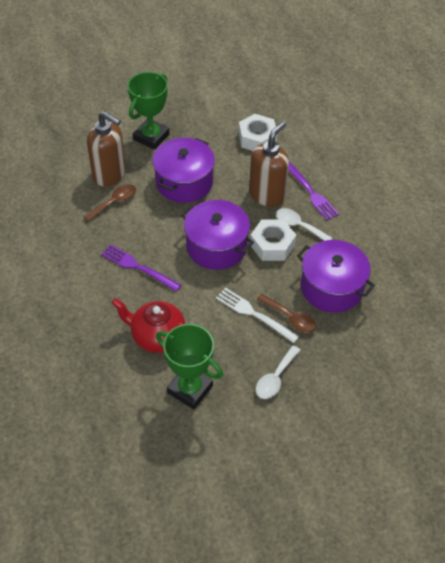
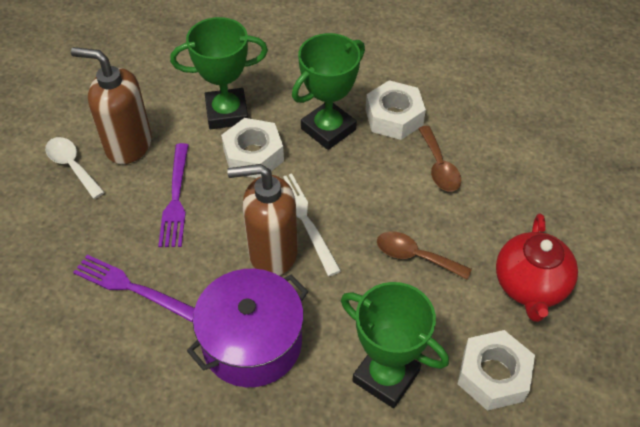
green trophy: [128,72,169,150] [156,324,223,409] = 2 -> [170,17,268,129] [292,33,365,150] [341,282,449,408] = 3
purple pot: [153,138,215,203] [181,200,254,270] [297,240,375,313] = 3 -> [187,269,308,387] = 1
white nut: [239,114,278,151] [250,220,296,261] = 2 -> [221,118,284,178] [365,80,426,140] [458,330,535,411] = 3
white spoon: [256,346,300,399] [276,208,332,241] = 2 -> [45,137,105,199] = 1

